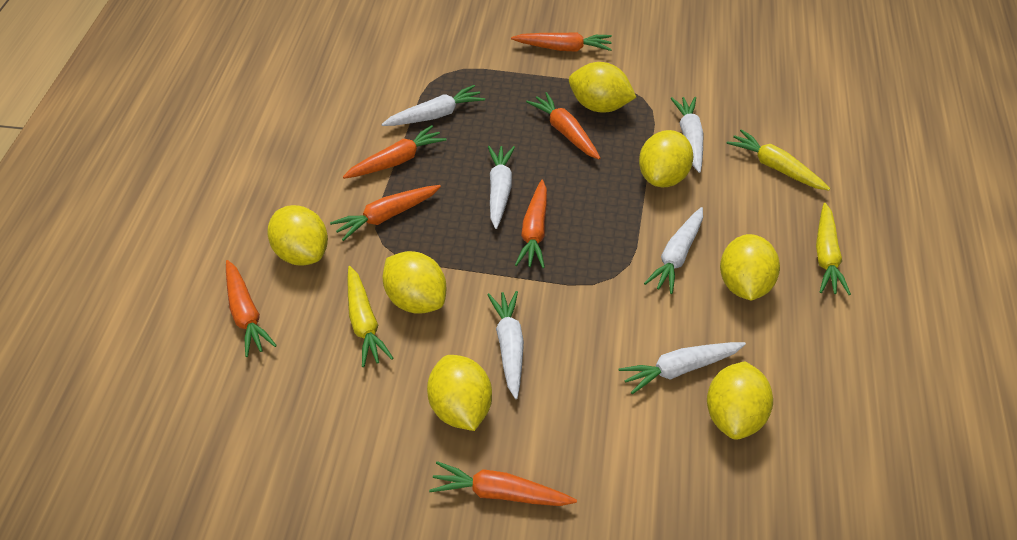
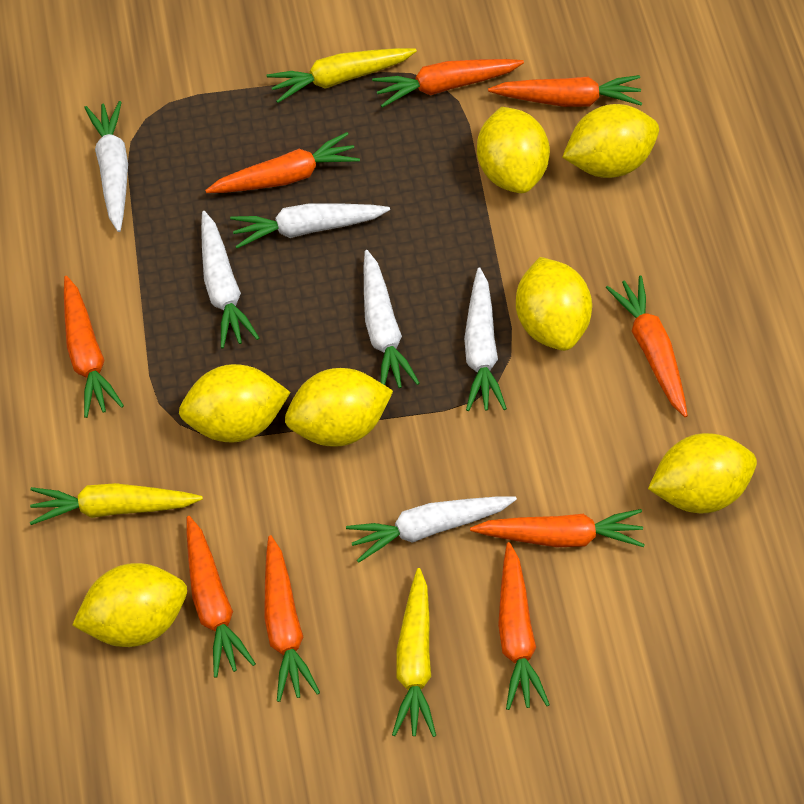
orange carrot: [226,260,277,357] [330,185,441,241] [343,125,447,179] [429,461,577,506] [511,32,612,52] [515,180,547,268] [526,92,600,159] = 7 -> [64,276,124,418] [187,516,256,678] [205,132,360,193] [264,535,320,702] [372,59,524,108] [470,509,645,547] [488,75,642,107] [498,542,550,710] [606,276,688,417] = 9

